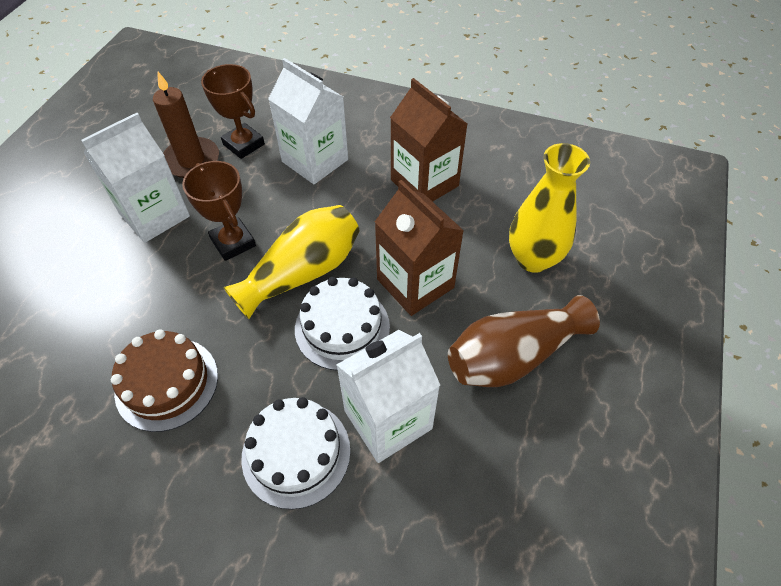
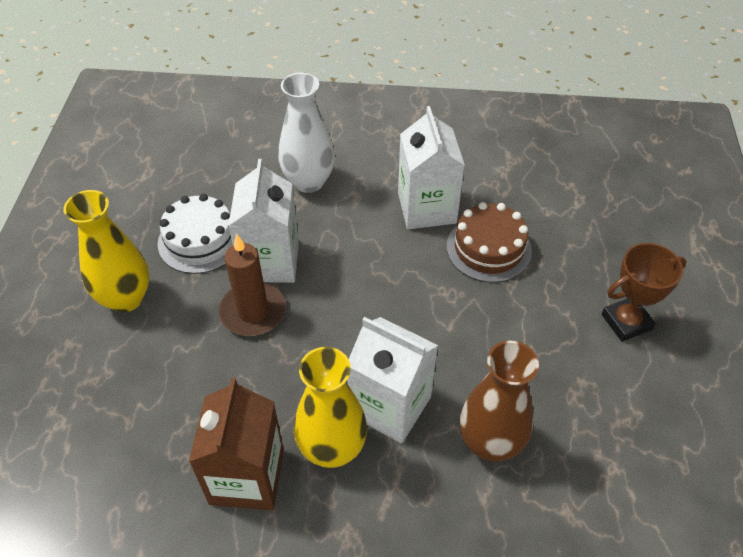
brown carton: [375,180,464,316] [390,78,467,202] = 2 -> [189,378,284,511] = 1
brown trophy: [182,161,256,261] [201,64,265,159] = 2 -> [602,243,687,342] = 1
white cake: [242,397,351,509] [295,277,390,371] = 2 -> [158,194,233,274] = 1
white vase: none = 0 -> [279,73,335,193] = 1

